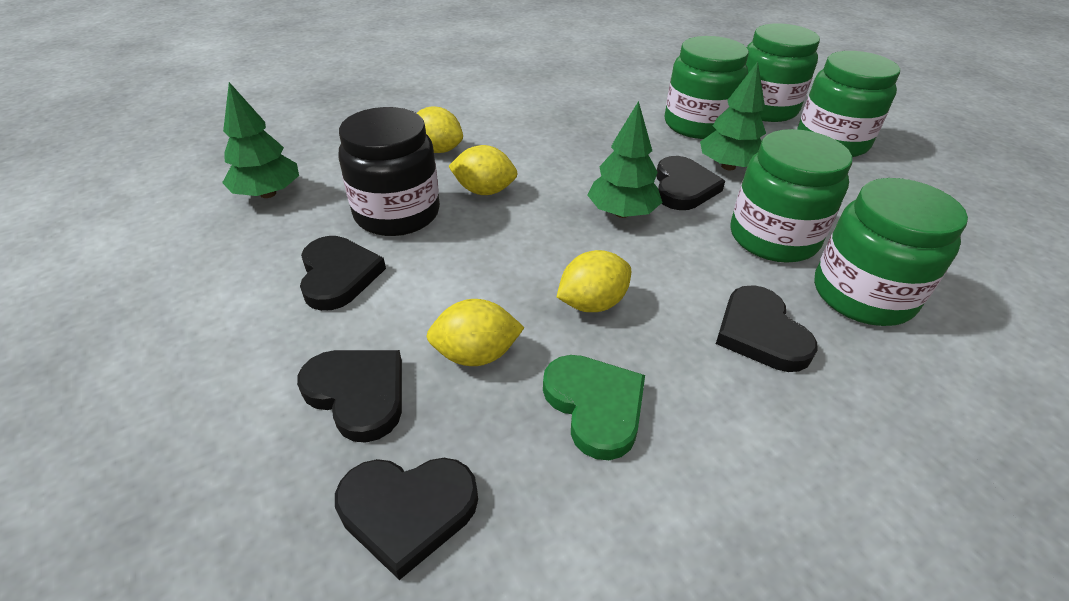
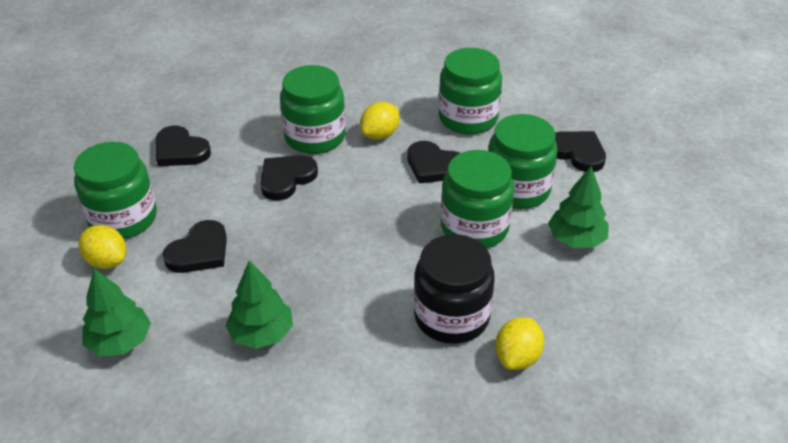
green heart: [543,355,645,460] = 1 -> none = 0
yellow lemon: [417,107,463,153] [426,299,525,366] [448,145,518,195] [557,250,631,312] = 4 -> [79,225,126,269] [360,102,400,140] [495,317,544,370] = 3

